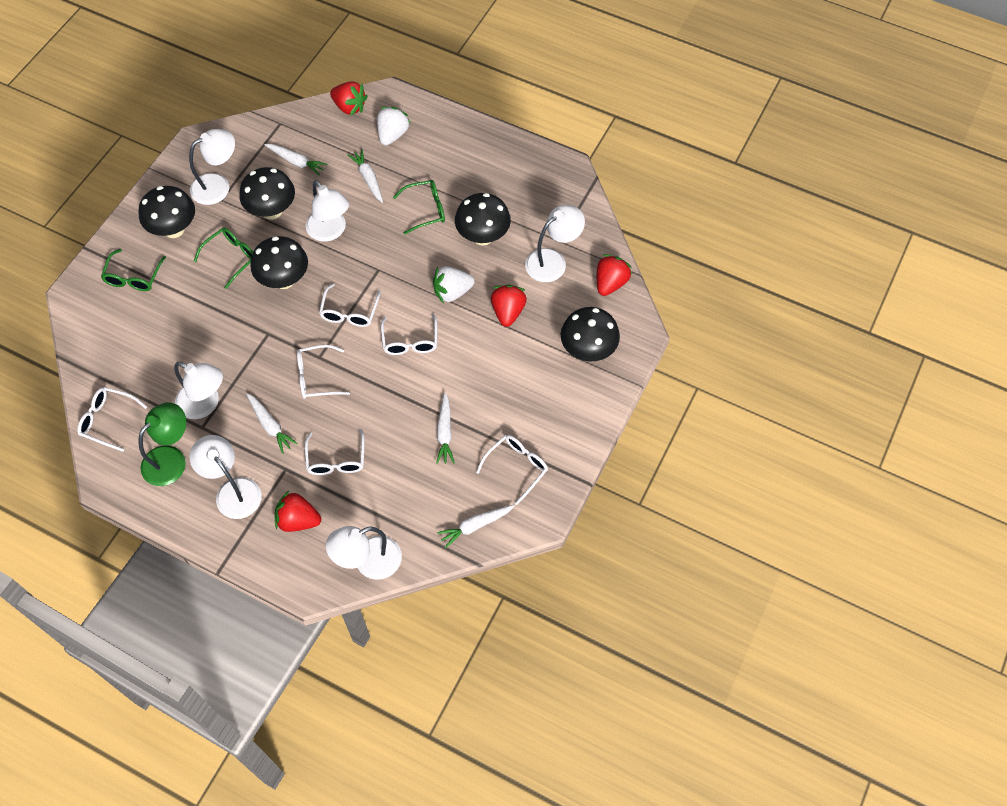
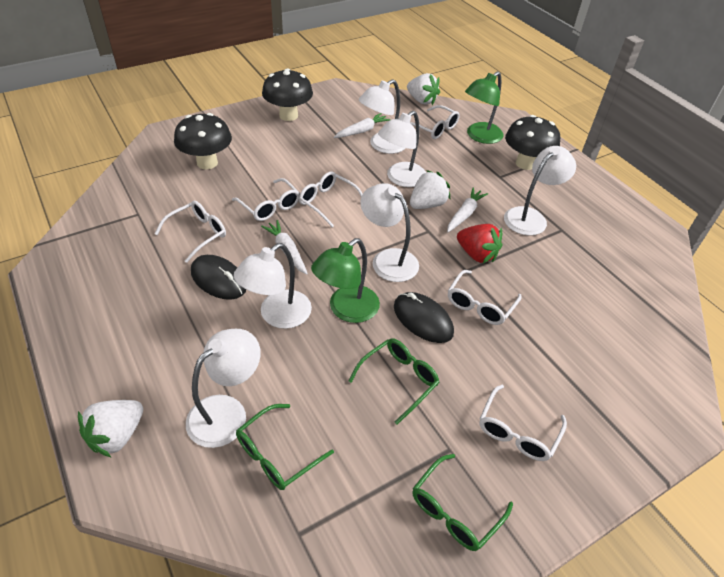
black mouse: none = 0 -> [191,255,246,300] [394,292,454,343] = 2
black mushroom: [139,186,195,238] [239,167,295,220] [251,236,308,289] [455,193,511,245] [561,307,620,361] = 5 -> [174,113,232,169] [262,68,313,121] [505,115,560,170] = 3
green lamp: [139,402,186,486] = 1 -> [311,238,380,323] [465,71,503,144] = 2
red strawberry: [275,491,321,532] [330,81,368,116] [491,285,527,327] [597,254,632,296] = 4 -> [457,224,502,264] = 1
white carrot: [246,393,298,454] [264,144,327,176] [348,149,383,203] [436,392,455,464] [437,505,514,548] = 5 -> [261,220,308,275] [334,113,390,138] [447,188,488,232] = 3
white strawberry: [377,107,410,145] [433,266,474,304] = 2 -> [78,400,143,458] [407,73,440,105] [410,170,451,209] = 3

